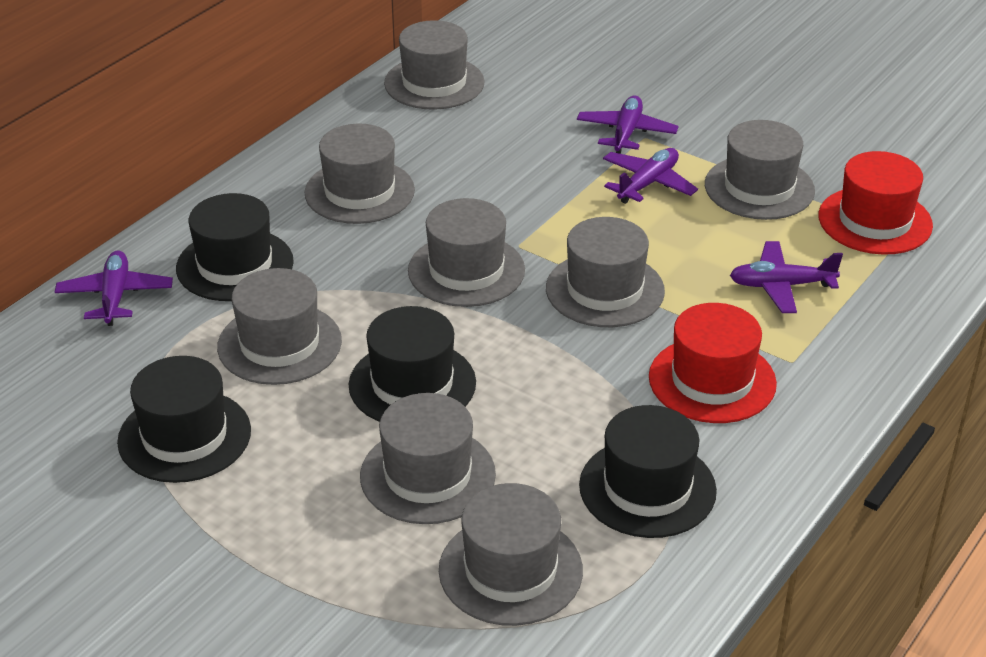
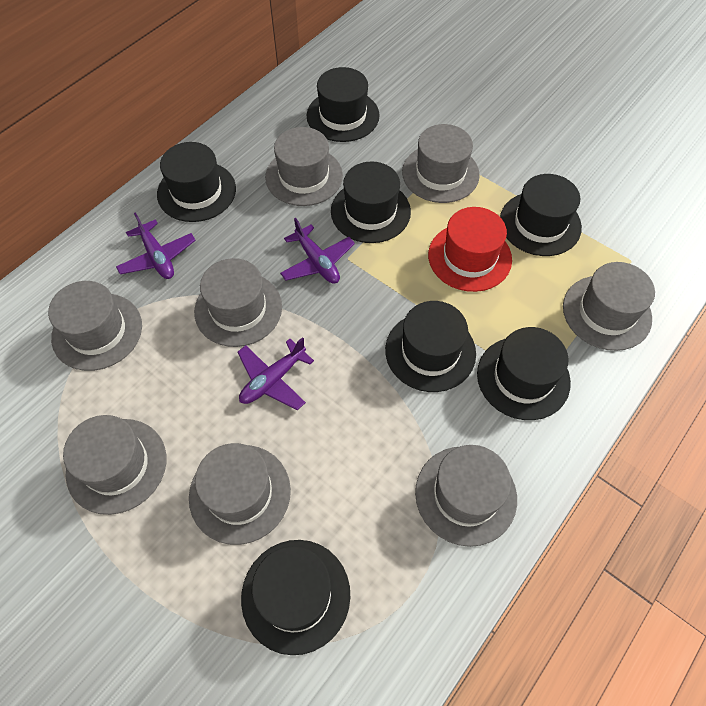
black hat: [117,356,251,483] [176,193,294,301] [349,306,476,422] [579,405,717,538] = 4 -> [157,142,236,222] [241,540,350,655] [307,67,380,142] [331,162,411,243] [385,301,476,392] [477,327,571,420] [500,174,582,256] = 7
purple plane: [55,250,173,326] [577,96,678,154] [603,148,698,204] [730,241,843,313] = 4 -> [116,212,196,279] [237,337,314,410] [280,218,355,284] = 3
red hat: [649,303,777,423] [818,151,933,255] = 2 -> [428,207,512,292] = 1

